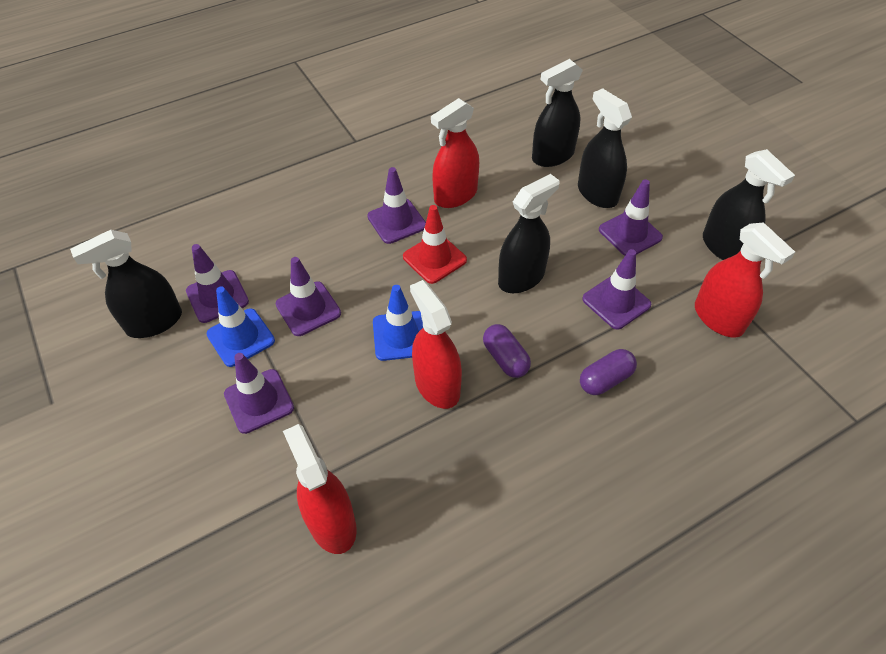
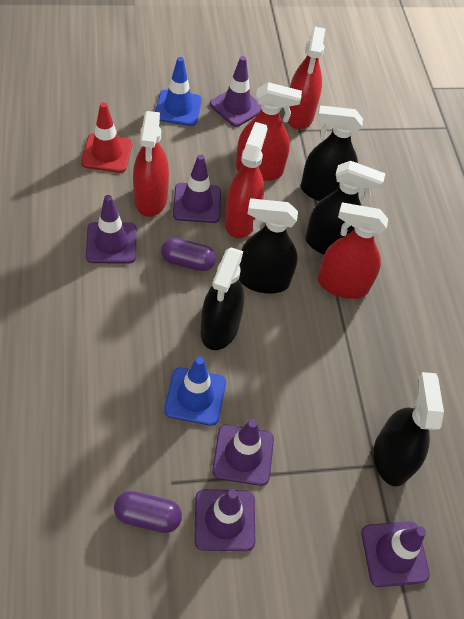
red spray bottle: [283,424,357,554] [410,280,462,409] [431,98,479,208] [695,222,795,338] = 4 -> [133,111,169,217] [225,122,268,238] [236,82,302,181] [288,27,325,130] [318,203,388,299] = 5

